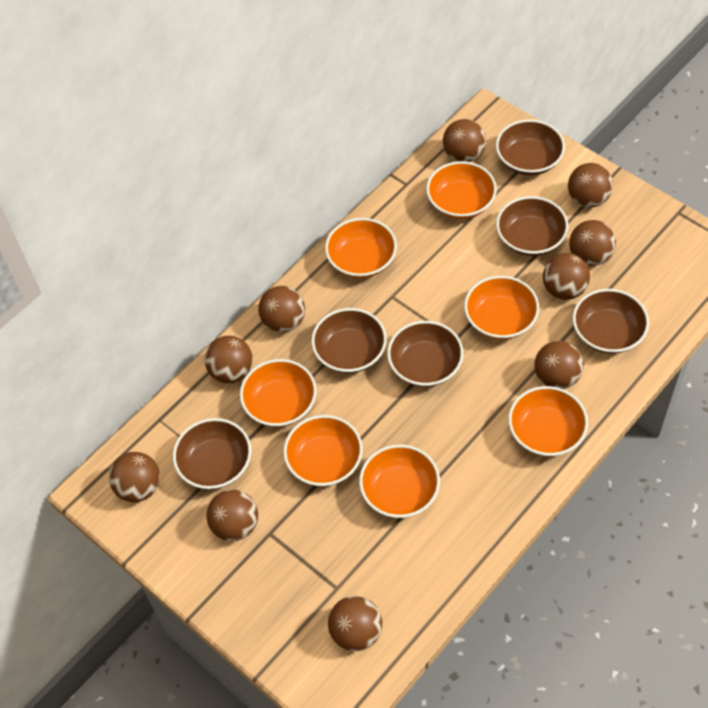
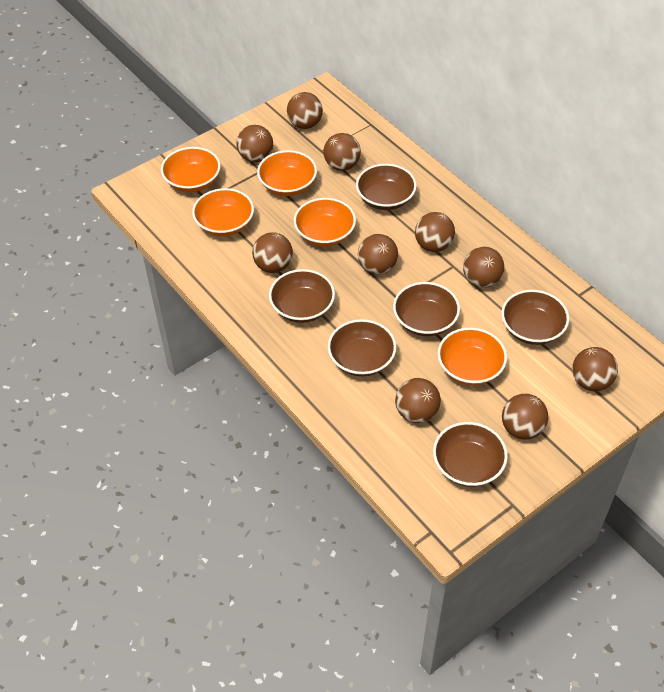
orange bowl: [240,359,317,427] [283,415,363,486] [325,218,397,278] [359,445,440,518] [426,161,497,219] [464,276,539,340] [508,386,588,456] = 7 -> [161,147,221,192] [192,188,254,236] [257,150,317,196] [294,198,356,246] [437,328,507,385] = 5

